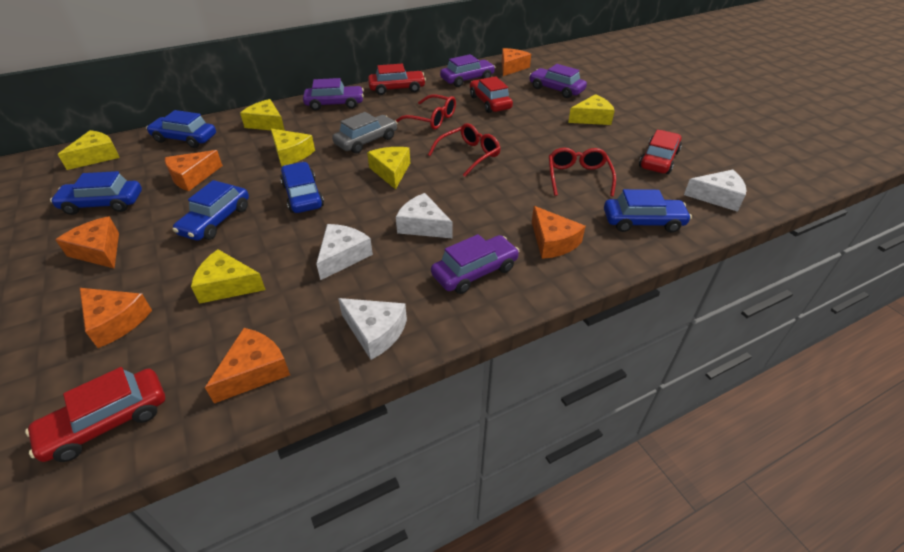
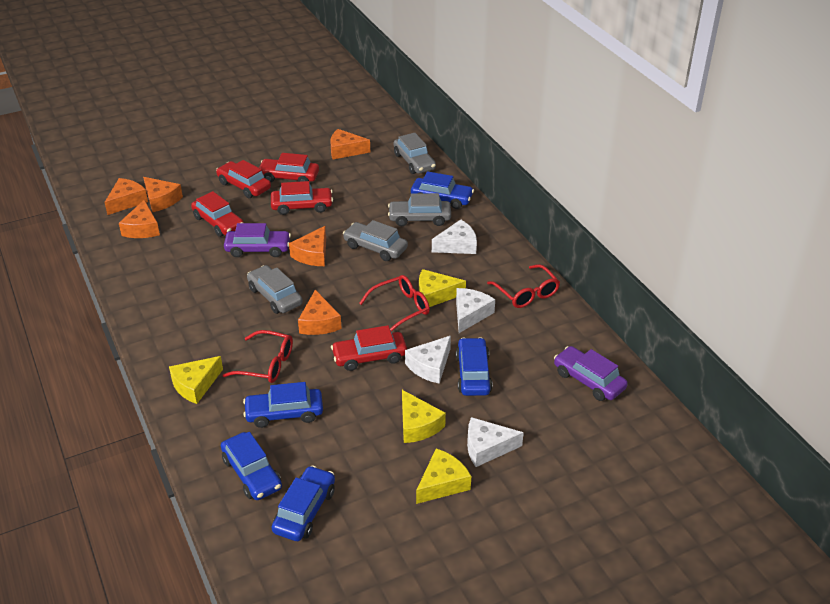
grey car: [332,112,397,154] = 1 -> [247,265,303,314] [343,220,408,261] [388,193,451,226] [394,133,436,174] = 4
purple car: [303,78,364,110] [431,234,519,294] [440,54,495,87] [529,64,587,98] = 4 -> [224,223,291,257] [554,346,628,401] = 2
red car: [25,367,165,462] [368,64,426,95] [470,76,513,113] [639,130,682,174] = 4 -> [191,191,244,237] [216,160,271,198] [258,153,319,182] [271,181,333,215] [331,325,407,371] = 5
yellow cheese: [58,130,120,170] [191,249,265,304] [240,99,285,131] [271,129,315,167] [367,147,410,190] [568,94,615,125] = 6 -> [169,356,223,404] [402,390,446,443] [416,448,471,504] [419,269,466,307] = 4

